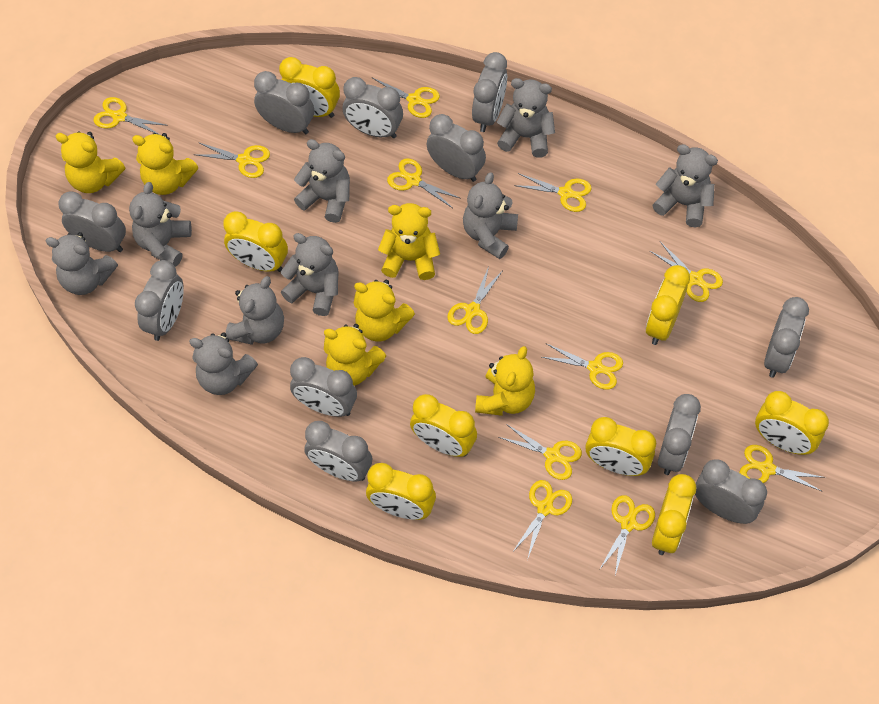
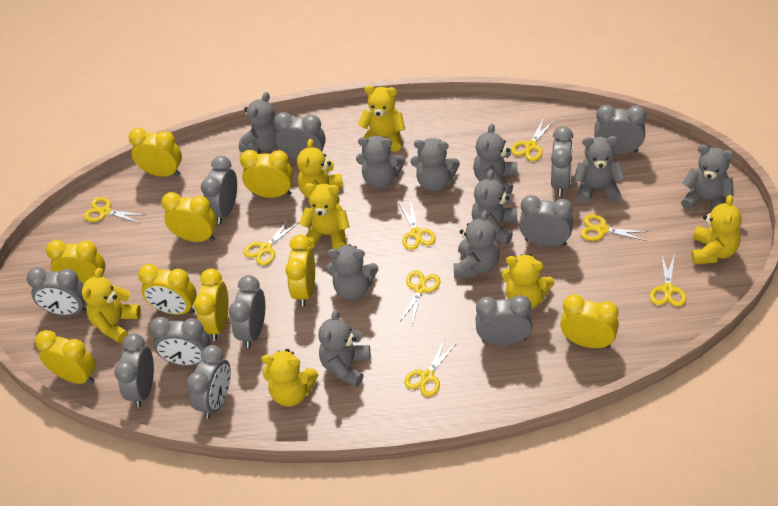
grey teddy bear: [46,232,118,295] [129,182,192,267] [189,332,258,395] [226,276,284,345] [281,233,338,316] [294,139,350,223] [463,172,518,259] [497,78,555,158] [653,144,718,227] = 9 -> [239,92,278,154] [318,309,370,387] [326,244,378,300] [356,136,405,189] [411,138,460,192] [453,210,500,278] [472,170,517,245] [473,123,518,195] [573,136,625,203] [681,145,734,210] = 10
yellow clock: [223,211,288,272] [279,57,340,118] [366,463,436,520] [410,394,477,457] [586,417,656,476] [646,265,690,345] [652,474,696,555] [755,391,829,455] = 8 -> [35,330,96,384] [46,240,105,284] [128,128,182,177] [138,264,197,315] [161,192,217,242] [194,268,229,341] [240,150,293,198] [285,234,315,306] [560,294,619,348] = 9
yellow scissors: [94,97,168,135] [194,142,270,178] [373,78,440,118] [387,158,461,208] [447,266,502,334] [499,424,582,480] [512,480,572,560] [514,173,592,212] [542,344,623,390] [599,495,655,575] [650,242,723,302] [739,445,826,492] = 12 -> [84,197,145,223] [244,218,298,266] [399,203,436,250] [399,270,440,325] [404,340,457,397] [511,118,555,161] [581,214,648,241] [650,253,686,307] = 8
yellow teddy bear: [56,131,125,193] [132,133,198,195] [324,324,386,386] [354,280,415,341] [378,203,440,280] [475,346,535,416] = 6 -> [82,268,141,344] [261,349,318,407] [297,139,343,204] [299,183,350,250] [358,85,405,152] [501,254,555,309] [691,195,742,264] = 7

